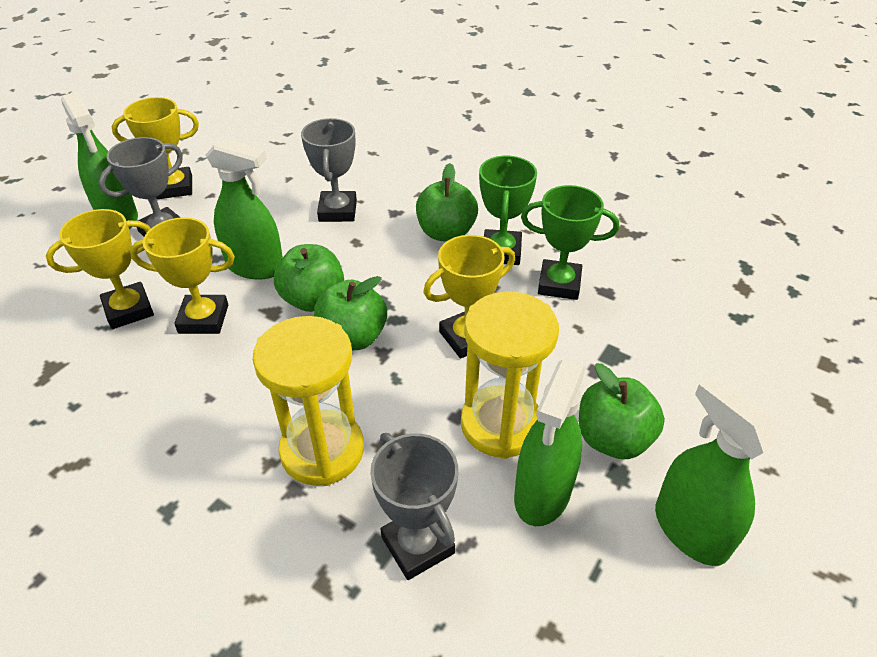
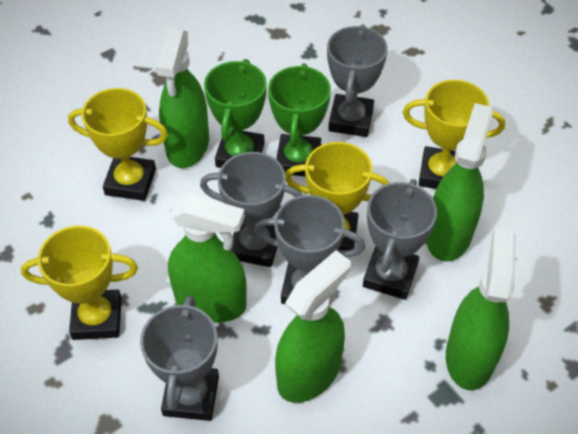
green apple: [274,244,344,312] [314,276,387,350] [416,163,478,242] [579,363,665,459] = 4 -> none = 0
green spray bottle: [61,92,138,229] [205,138,283,280] [514,359,586,526] [655,376,779,566] = 4 -> [155,29,209,168] [168,194,247,322] [275,250,351,403] [426,103,493,261] [446,228,516,390] = 5
grey trophy: [98,137,183,236] [301,118,357,222] [370,433,458,580] = 3 -> [140,295,219,421] [200,152,302,267] [254,195,365,304] [327,24,388,137] [363,179,437,300] = 5
yellow hourglass: [253,316,364,486] [461,291,559,459] = 2 -> none = 0

